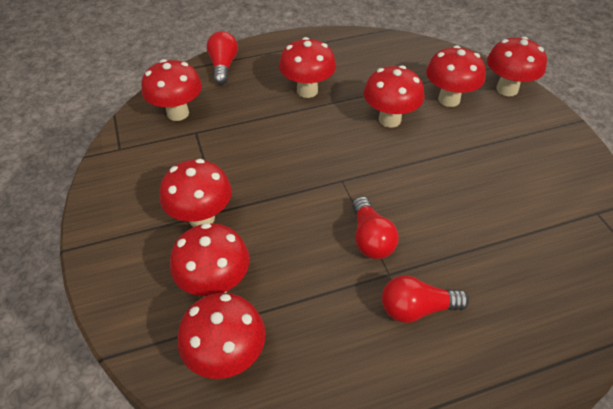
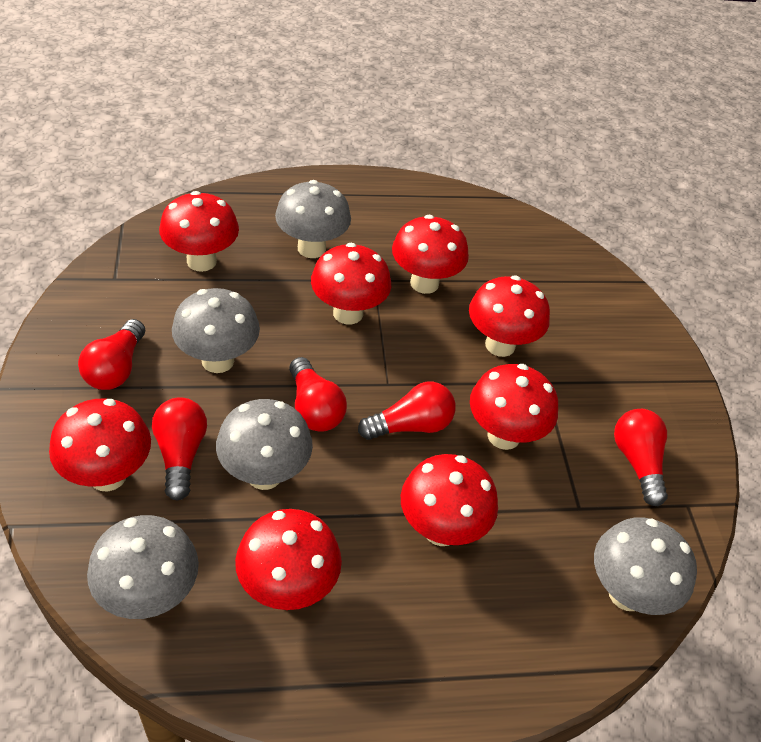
grey mushroom: none = 0 -> [87,515,199,619] [172,288,260,373] [216,399,313,490] [275,180,351,258] [594,517,697,615] = 5
red light bulb: [207,31,238,85] [352,196,399,259] [382,275,469,323] = 3 -> [78,319,145,390] [152,397,207,500] [289,357,347,432] [358,382,456,440] [614,409,668,506] = 5

